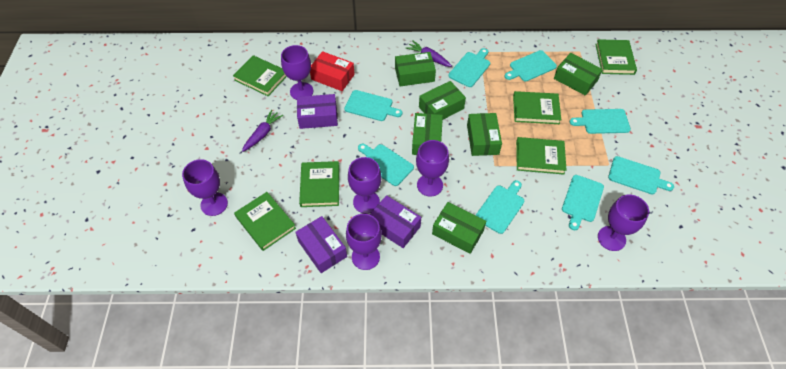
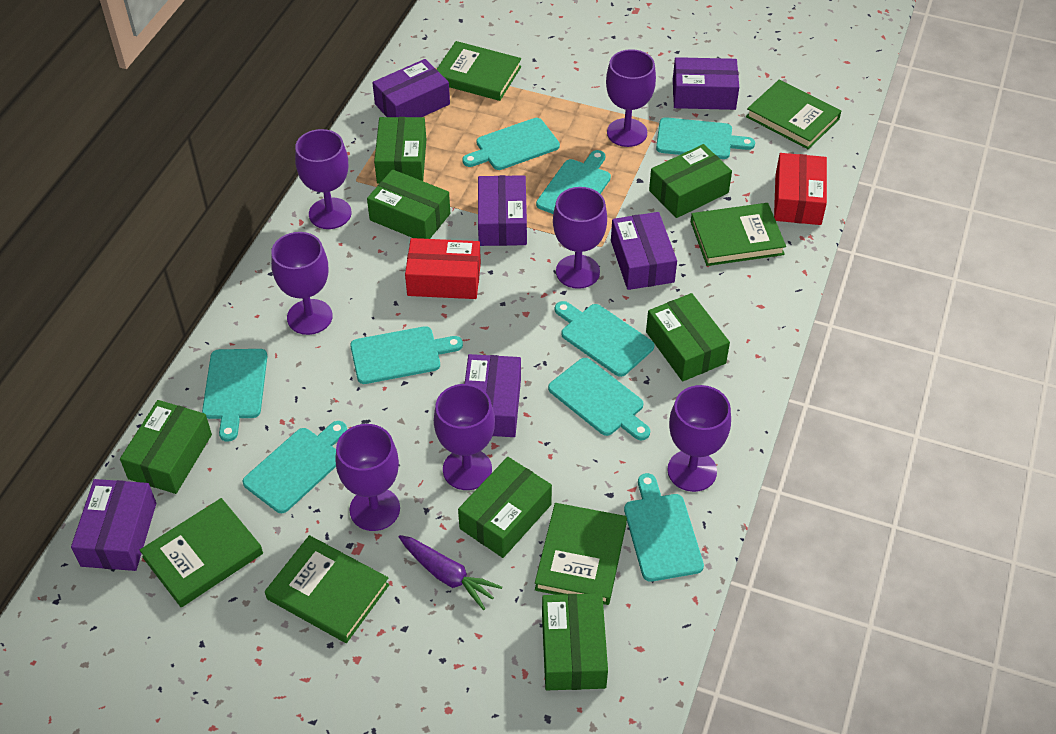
green box: [395,52,436,86] [412,113,443,155] [419,81,466,119] [432,202,486,254] [467,113,502,156] [554,53,603,96] = 6 -> [120,400,212,494] [367,169,450,239] [374,117,426,184] [458,457,552,558] [542,593,608,690] [646,293,730,381] [649,144,732,218] = 7
purple box: [295,216,347,273] [297,94,338,129] [370,195,421,248] = 3 -> [71,479,156,571] [372,59,450,117] [465,354,521,437] [478,175,527,246] [611,212,677,290] [673,57,739,110] = 6
purple carrot: [242,110,283,152] [406,40,452,67] = 2 -> [399,535,502,610] = 1
purple goblet: [182,159,228,216] [281,45,313,100] [346,214,382,270] [348,157,381,214] [416,140,449,196] [598,195,649,251] = 6 -> [271,232,333,335] [295,129,352,229] [335,424,400,531] [434,384,495,490] [553,187,607,289] [606,49,656,147] [667,385,731,492] = 7
red box: [310,51,355,91] = 1 -> [405,238,481,299] [774,153,827,225] = 2
turquoise cutting board: [344,90,402,121] [358,144,414,186] [448,48,490,87] [476,180,524,234] [505,50,557,81] [562,175,604,230] [570,109,631,134] [608,156,674,195] = 8 -> [202,349,267,442] [243,421,347,513] [350,326,463,384] [462,118,560,170] [536,150,611,214] [548,358,650,440] [555,301,655,377] [624,473,704,582] [656,117,755,159] = 9

